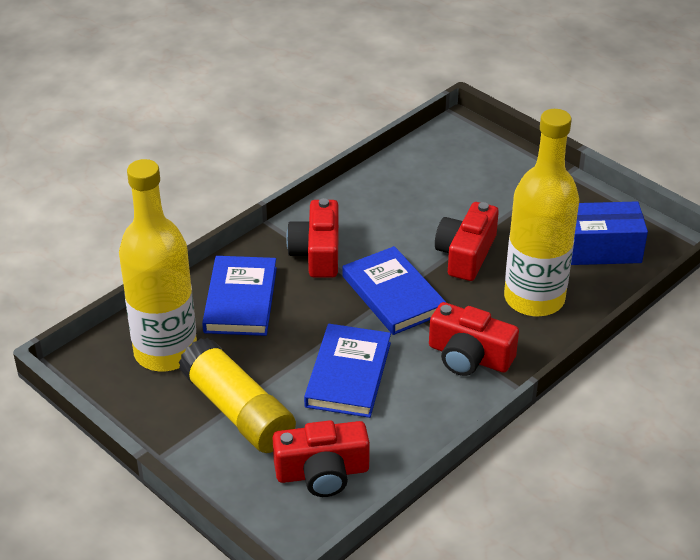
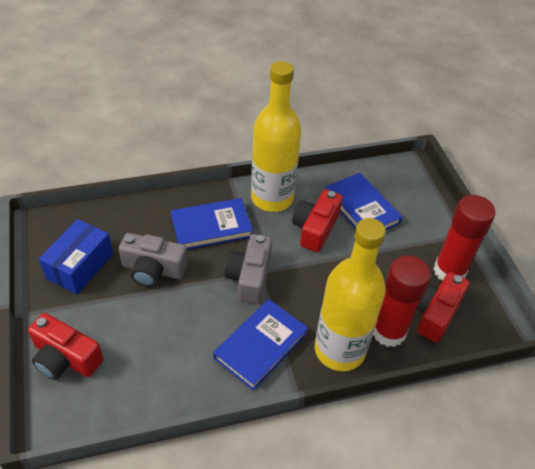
grey camera: none = 0 -> [119,233,188,287] [224,234,272,304] = 2
red camera: [273,420,370,497] [286,198,339,278] [429,302,519,376] [435,202,499,281] = 4 -> [28,313,103,380] [292,189,343,252] [417,272,469,342] = 3
red glue stick: none = 0 -> [373,255,431,347] [433,195,495,281] = 2
yellow glue stick: [179,338,296,453] = 1 -> none = 0

